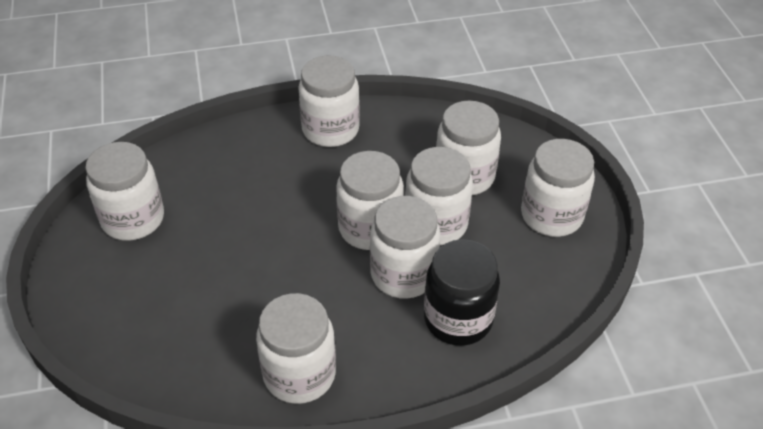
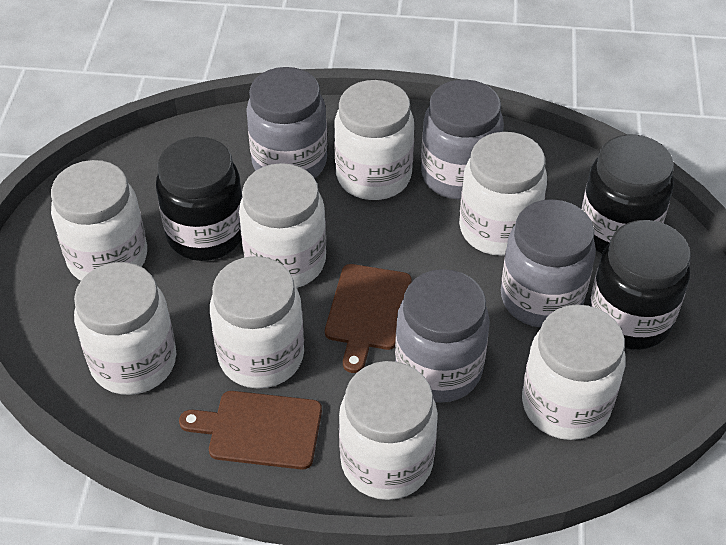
black jar: [424,239,500,346] = 1 -> [156,137,242,261] [581,135,674,254] [589,220,691,350] = 3
brown cutting board: none = 0 -> [179,391,322,470] [325,264,412,373] = 2
grey jar: none = 0 -> [246,67,327,178] [395,269,490,403] [421,79,504,200] [501,199,596,328] = 4

